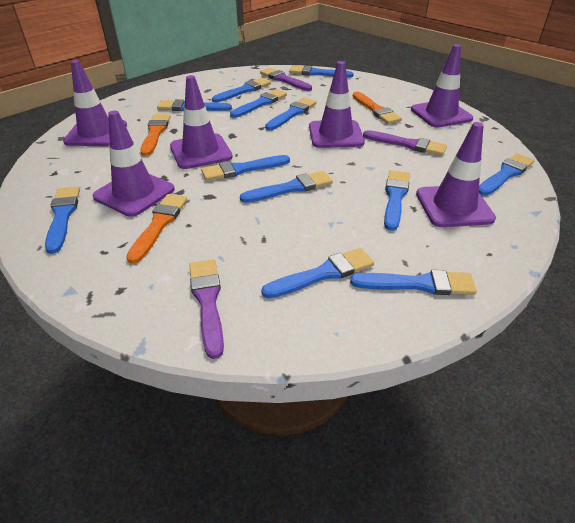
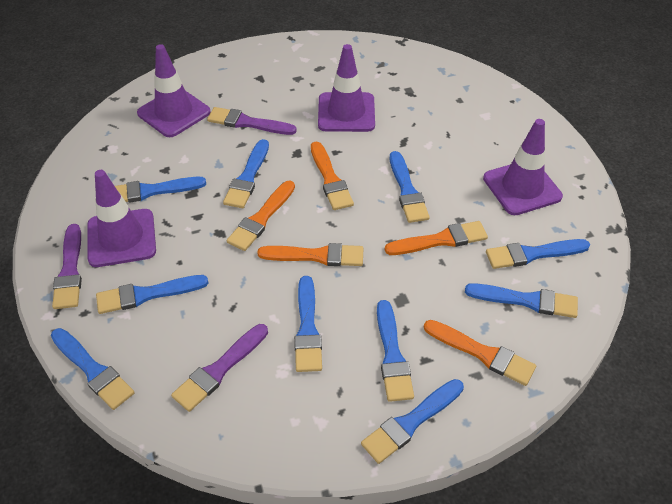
blue brush: [45,187,80,254] [157,99,232,111] [201,155,290,181] [212,78,271,102] [230,89,287,118] [240,171,333,203] [261,248,374,298] [265,98,316,130] [289,66,354,78] [350,270,477,295] [384,170,410,231] [479,153,534,196] = 12 -> [51,328,134,410] [96,275,208,314] [115,177,206,203] [223,139,269,208] [294,276,322,372] [361,379,464,464] [377,300,414,402] [390,151,430,223] [465,283,578,318] [486,239,590,269] = 10
orange brush: [126,194,187,264] [141,114,171,156] [352,92,402,124] = 3 -> [227,181,295,251] [257,243,364,266] [311,141,354,210] [385,221,488,255] [424,320,536,386] = 5
purple traffic cone: [63,60,127,146] [93,111,175,217] [170,75,233,169] [309,61,365,148] [411,44,473,128] [416,122,496,227] = 6 -> [87,170,156,267] [137,44,211,137] [318,44,375,132] [483,119,563,215] = 4

